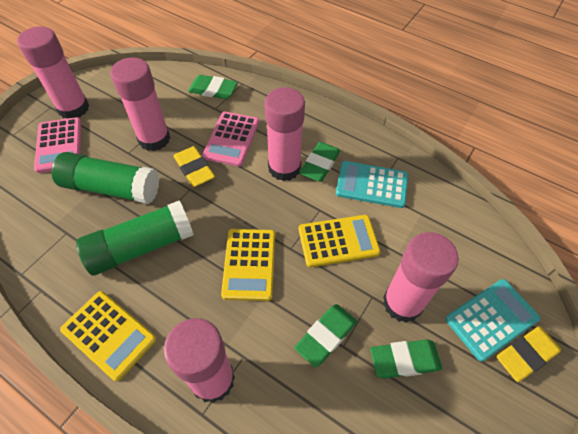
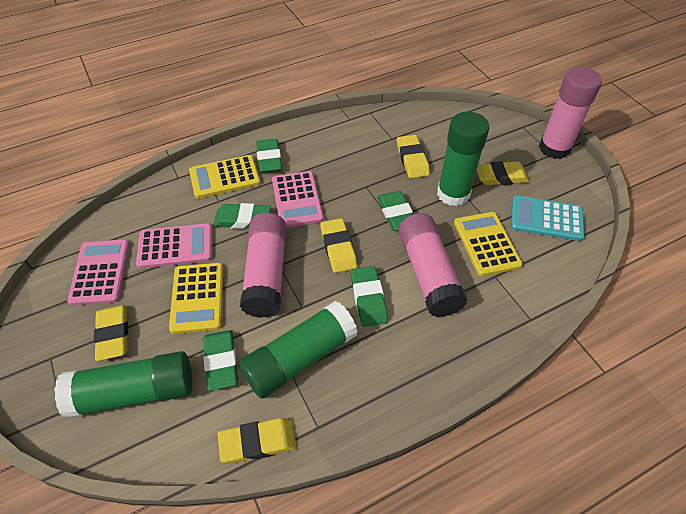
green eraser: [188,75,238,99] [295,304,357,367] [299,142,340,182] [370,339,442,378] = 4 -> [203,330,238,391] [213,203,271,229] [256,139,282,173] [351,266,388,327] [378,191,413,231] = 5
green glue stick: [51,152,159,204] [76,200,194,275] = 2 -> [54,351,192,418] [239,301,358,399] [437,112,490,206] = 3
pink calculator: [34,117,81,173] [202,112,259,167] = 2 -> [67,239,129,306] [136,223,212,269] [272,171,324,227] = 3
pink glue stick: [17,26,89,119] [110,57,170,151] [164,318,235,403] [265,87,305,181] [383,232,459,323] = 5 -> [240,213,287,318] [398,213,468,317] [539,67,602,159] = 3
turquoise calculator: [336,161,408,208] [445,279,540,362] = 2 -> [511,195,585,241] = 1
yellow eraser: [174,146,215,187] [497,326,561,382] = 2 -> [94,305,128,361] [218,418,296,464] [320,218,357,273] [397,135,430,178] [477,161,529,185] = 5

